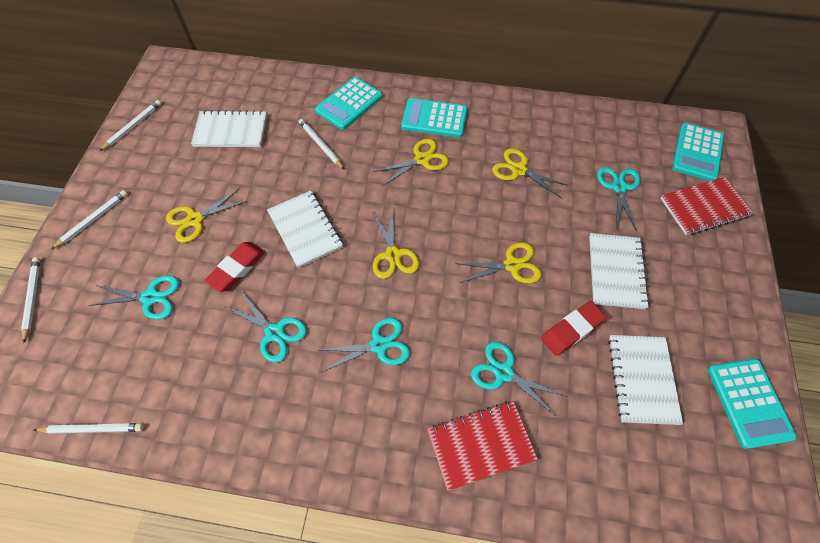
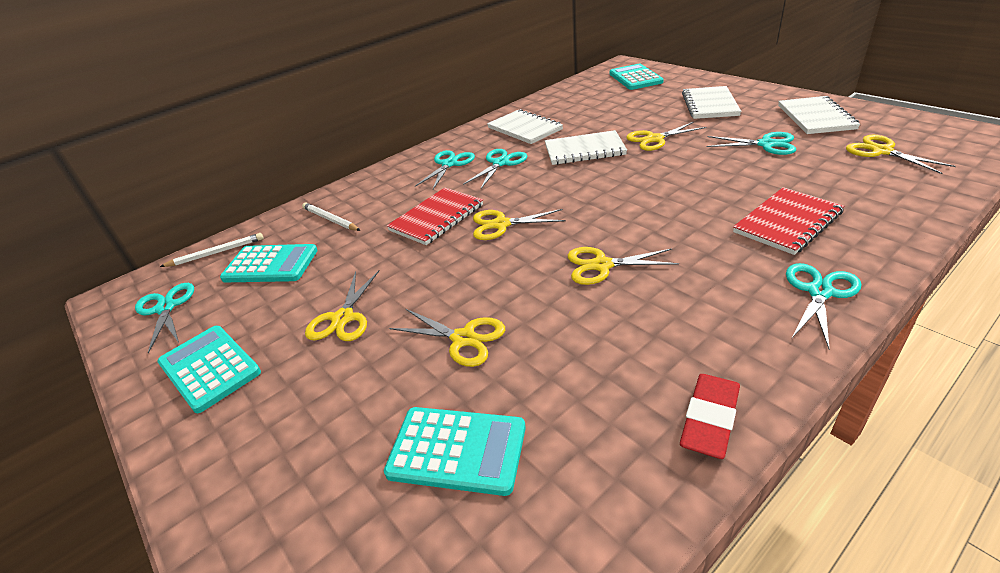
red eraser: [205,242,265,292] [541,301,606,356] = 2 -> [680,374,740,459] = 1
white pencil: [21,257,40,343] [34,423,143,434] [51,190,127,250] [100,100,161,151] [299,119,344,169] = 5 -> [160,233,264,267] [302,202,361,231] = 2
yellow scissors: [166,188,247,243] [372,211,419,279] [373,139,449,185] [455,242,542,284] [492,148,570,198] = 5 -> [305,270,380,341] [389,309,505,367] [473,209,566,240] [568,247,679,285] [626,122,706,151] [846,135,956,174] = 6

